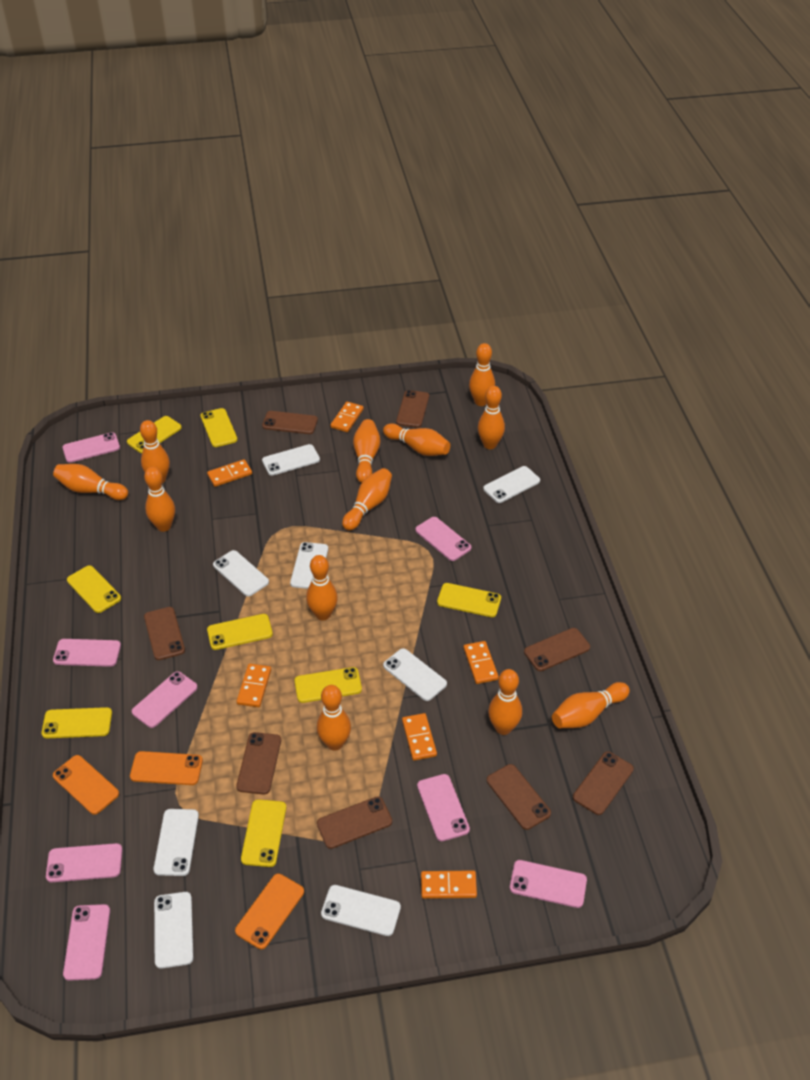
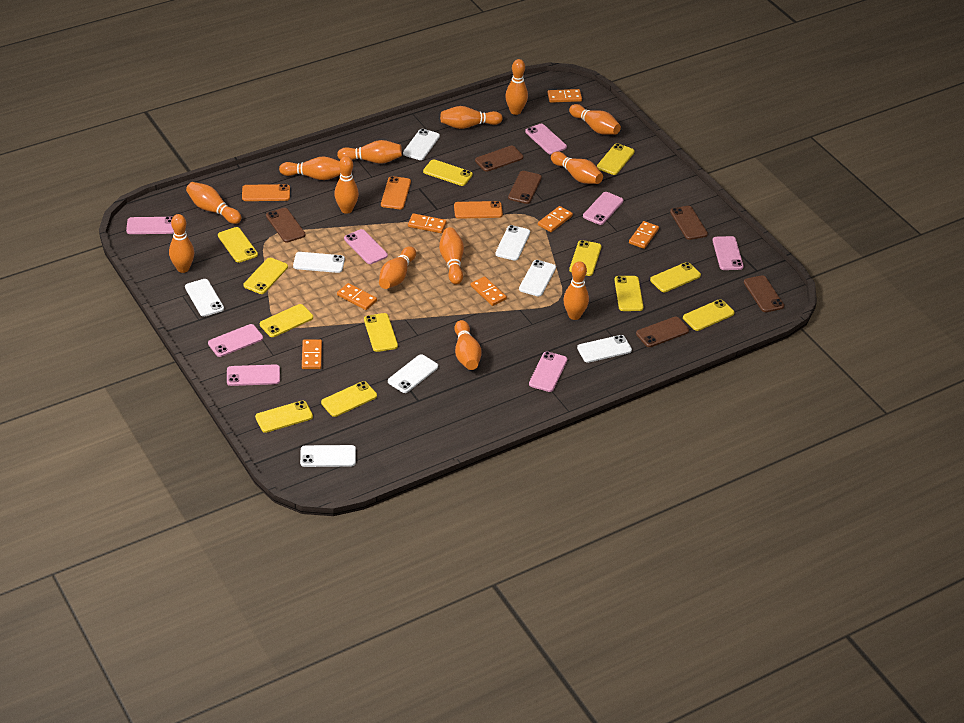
brown phone: [144,607,185,660] [236,732,281,795] [262,411,318,434] [317,796,392,849] [396,390,429,428] [487,764,551,830] [524,628,590,671] [573,752,634,815] = 8 -> [266,208,306,242] [475,146,523,172] [508,171,542,204] [636,317,689,347] [670,206,708,240] [744,275,784,312] = 6
orange bowling pin: [53,464,128,500] [140,420,170,483] [144,467,175,532] [306,555,338,621] [317,685,351,751] [342,468,392,531] [353,419,380,483] [383,423,450,456] [469,343,495,406] [478,386,505,449] [488,669,522,735] [552,682,630,728] = 12 -> [169,214,194,273] [186,182,241,224] [279,156,341,180] [334,156,359,214] [337,140,402,163] [379,246,416,289] [439,227,464,284] [440,106,503,129] [454,320,481,370] [505,59,528,115] [551,152,603,184] [563,261,589,320] [569,104,621,135] = 13
orange domino: [207,459,252,487] [237,664,271,707] [330,402,364,432] [402,713,437,761] [421,870,477,899] [463,641,499,684] = 6 -> [302,340,322,369] [337,283,377,310] [408,213,447,233] [470,276,507,306] [538,206,573,232] [547,89,582,103] [629,221,659,249] = 7
yellow phone: [41,707,112,738] [67,565,121,613] [127,416,182,453] [201,408,237,447] [207,614,273,650] [241,799,286,867] [294,667,362,703] [437,583,501,617] = 8 -> [218,227,258,263] [243,258,288,294] [255,400,313,433] [260,304,313,337] [321,381,377,417] [364,313,398,352] [423,159,473,186] [569,240,601,276] [597,143,635,175] [614,276,643,311] [650,262,701,292] [683,299,735,331] = 12

